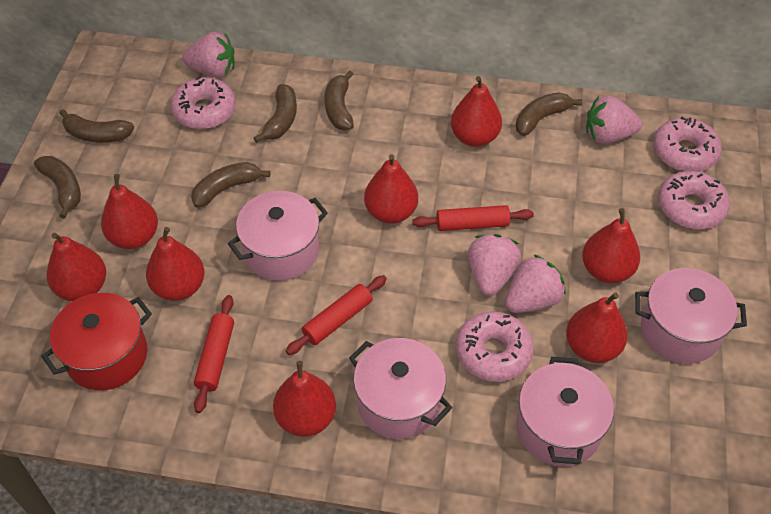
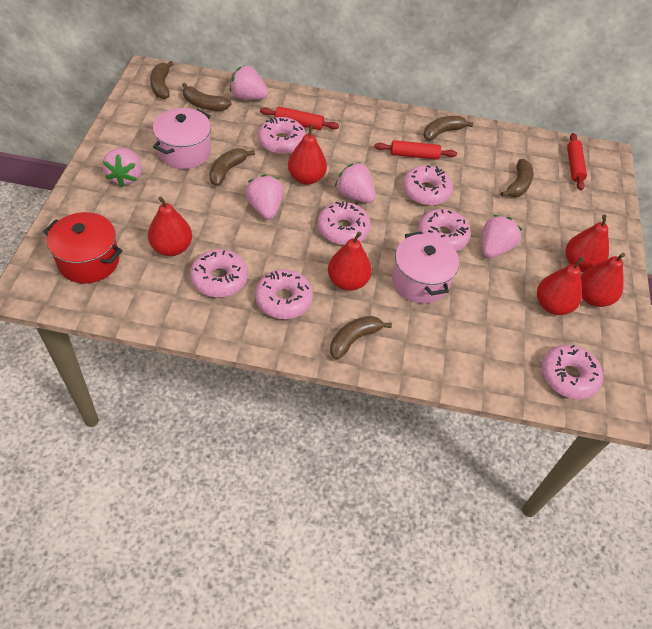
pink donut: [171,76,236,129] [456,311,533,382] [653,117,722,172] [658,171,730,229] = 4 -> [190,249,248,298] [255,269,313,319] [258,117,306,155] [318,201,371,245] [403,165,453,206] [418,209,471,251] [542,345,603,399] = 7
pink pot: [228,191,328,281] [349,338,452,439] [516,357,614,466] [635,268,747,364] = 4 -> [153,108,211,169] [392,232,459,304] = 2
pink strawberry: [182,32,235,78] [468,234,521,296] [505,254,566,313] [586,96,642,144] = 4 -> [102,148,142,187] [230,65,269,100] [246,175,284,220] [335,162,376,203] [482,215,522,258] = 5
red pear: [47,233,106,301] [101,174,158,249] [146,227,205,301] [273,361,336,437] [364,154,418,224] [451,76,502,147] [566,292,628,363] [582,208,640,283] = 8 -> [148,196,192,256] [288,124,327,185] [328,232,372,291] [537,257,584,315] [565,214,609,272] [580,253,625,307] = 6

